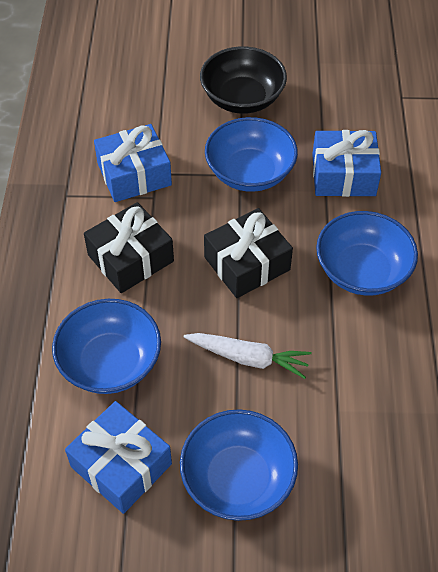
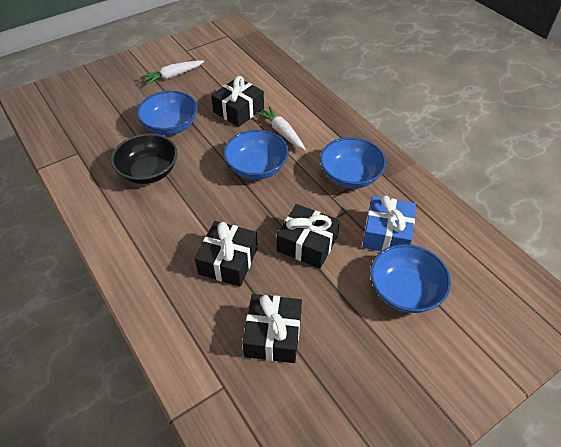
black gift: [84,202,174,293] [204,208,293,298] = 2 -> [195,221,258,286] [211,76,264,127] [242,294,302,363] [277,204,340,268] = 4
blue gift: [65,401,172,514] [94,124,172,202] [312,130,381,197] = 3 -> [363,195,416,251] = 1
white carrot: [184,333,312,379] = 1 -> [141,60,204,85] [256,106,305,150] = 2

